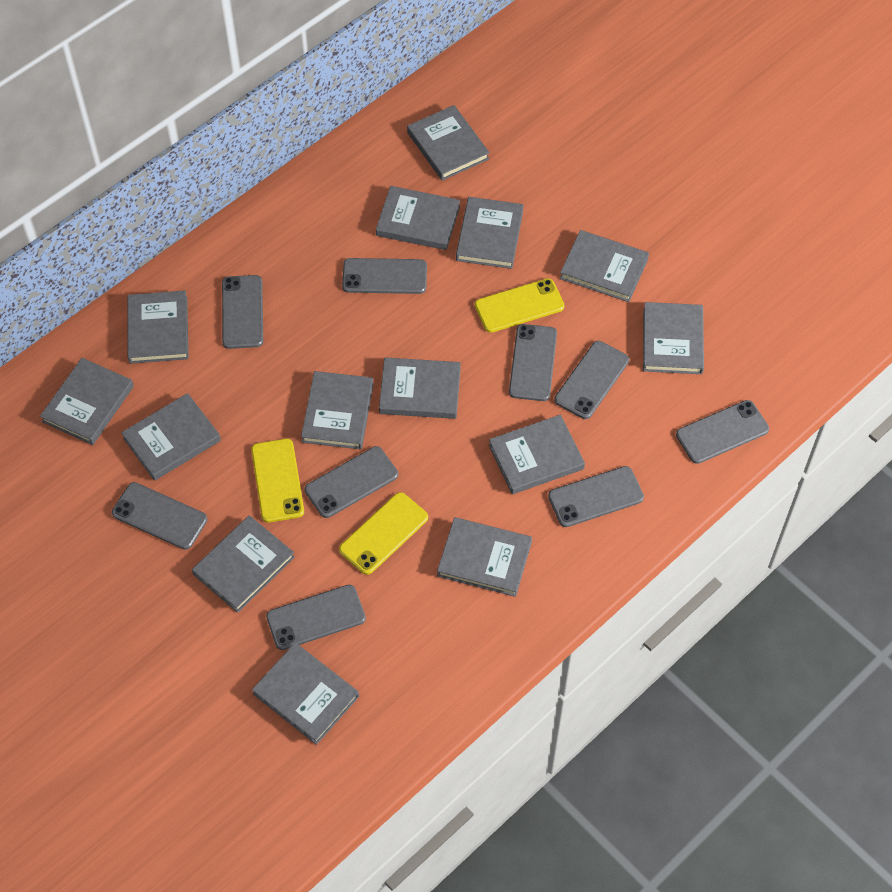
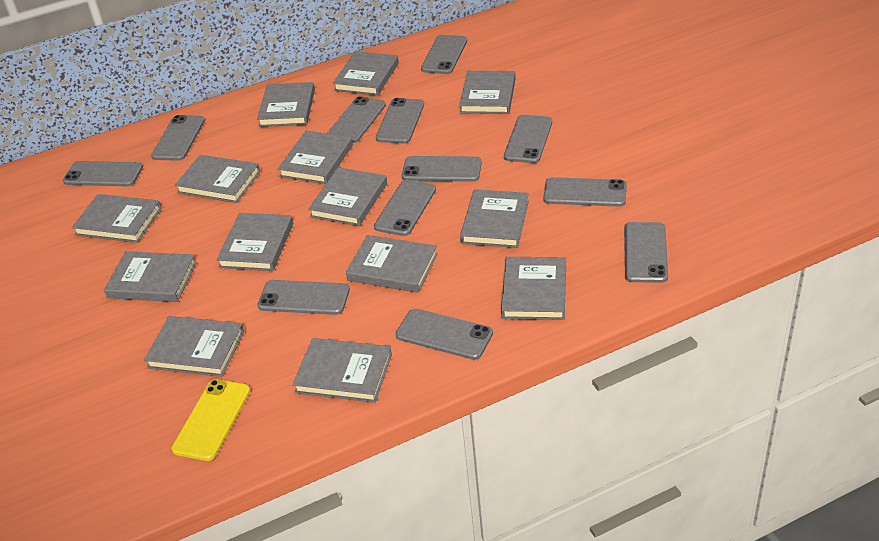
grey phone: [112,482,207,550] [222,275,263,349] [266,585,366,650] [305,446,398,518] [342,258,427,294] [509,324,557,401] [548,466,644,527] [554,341,629,419] [676,400,769,464] = 9 -> [63,161,143,186] [151,115,205,161] [258,280,350,315] [327,96,386,143] [374,180,436,236] [376,98,424,144] [395,309,493,360] [402,156,482,182] [421,35,467,74] [504,115,552,163] [543,177,627,207] [624,222,668,283] = 12
yellow phone: [251,439,304,523] [339,492,428,575] [475,278,565,333] = 3 -> [171,379,250,461] = 1

